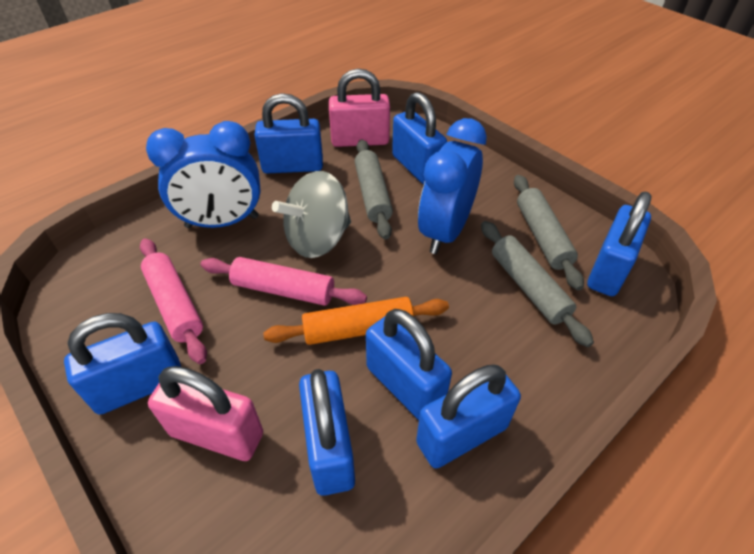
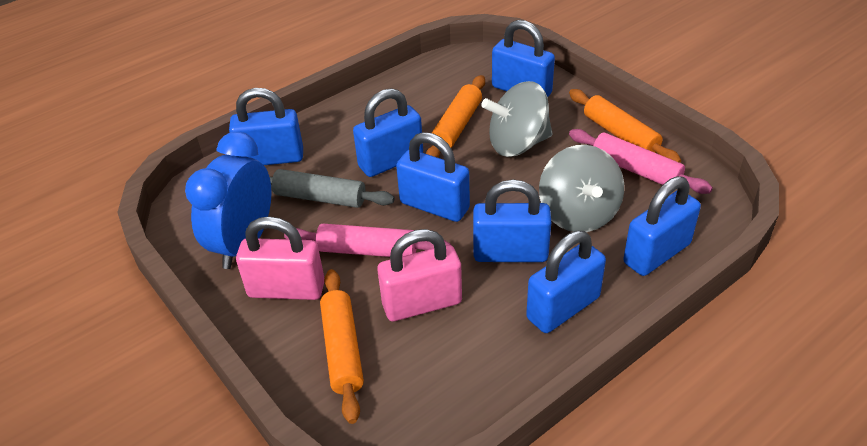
blue clock: [146,121,261,228] [418,118,487,254] = 2 -> [185,132,271,269] = 1
grey rolling pin: [354,139,393,240] [481,221,594,347] [514,175,584,291] = 3 -> [269,169,394,208] = 1
grey spinning top: [272,171,351,258] = 1 -> [481,81,552,157] [539,145,624,232] = 2
orange rolling pin: [263,297,449,345] = 1 -> [320,269,364,424] [426,75,485,158] [569,89,681,163] = 3

